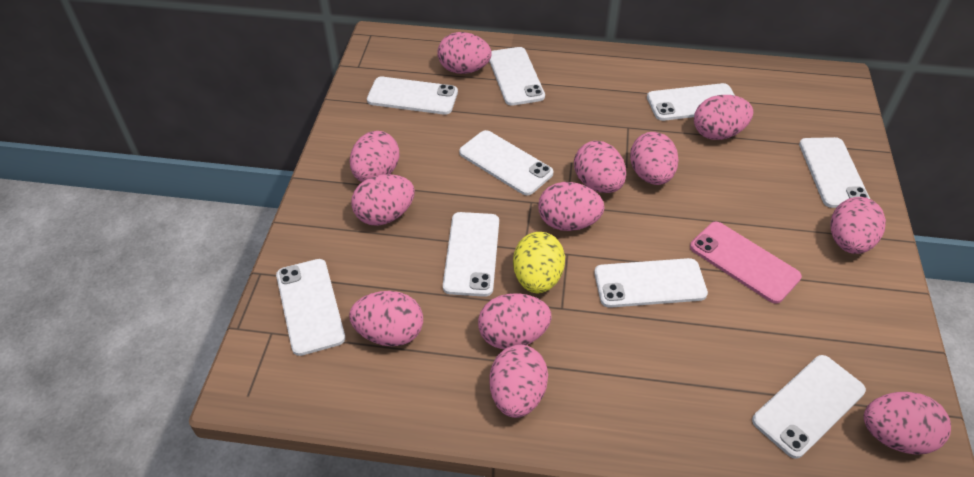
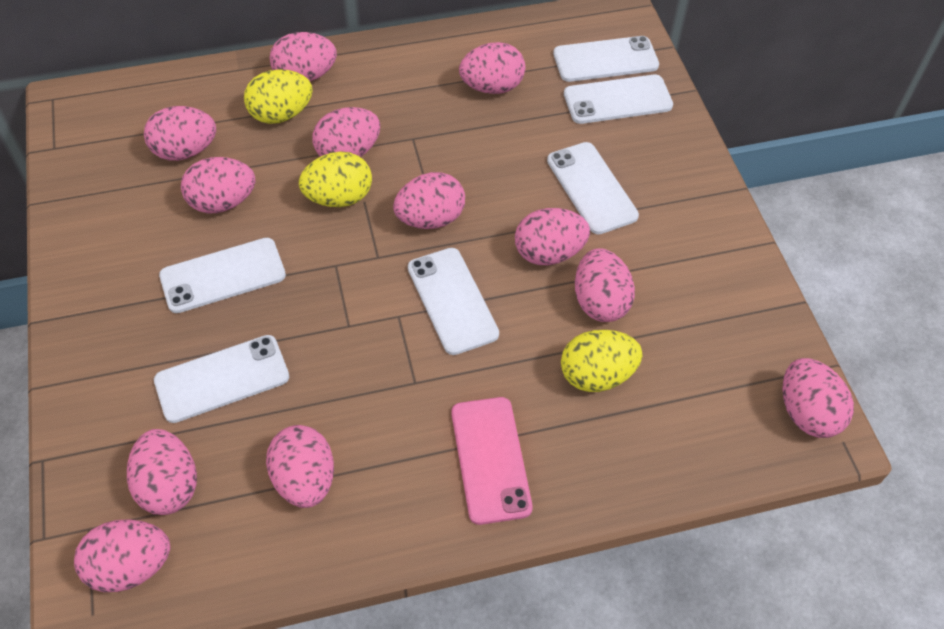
white phone: [276,259,345,356] [367,77,458,115] [443,212,499,297] [459,130,553,196] [489,47,545,106] [594,258,708,308] [647,83,735,121] [752,355,866,459] [799,137,870,208] = 9 -> [154,335,289,423] [159,238,286,313] [408,248,499,355] [547,142,639,235] [553,36,659,82] [564,74,673,124] = 6
yellow egg: [513,232,565,293] = 1 -> [244,69,313,124] [299,151,372,207] [561,330,643,392] = 3

